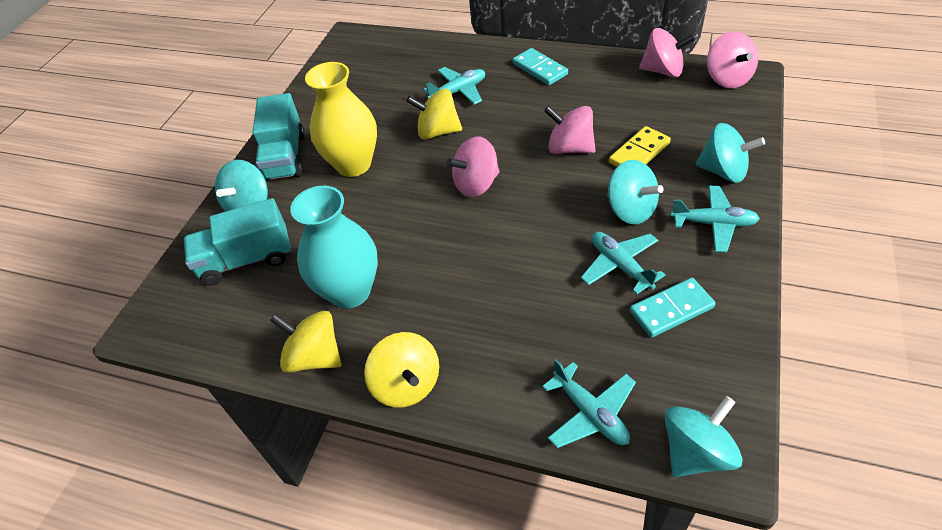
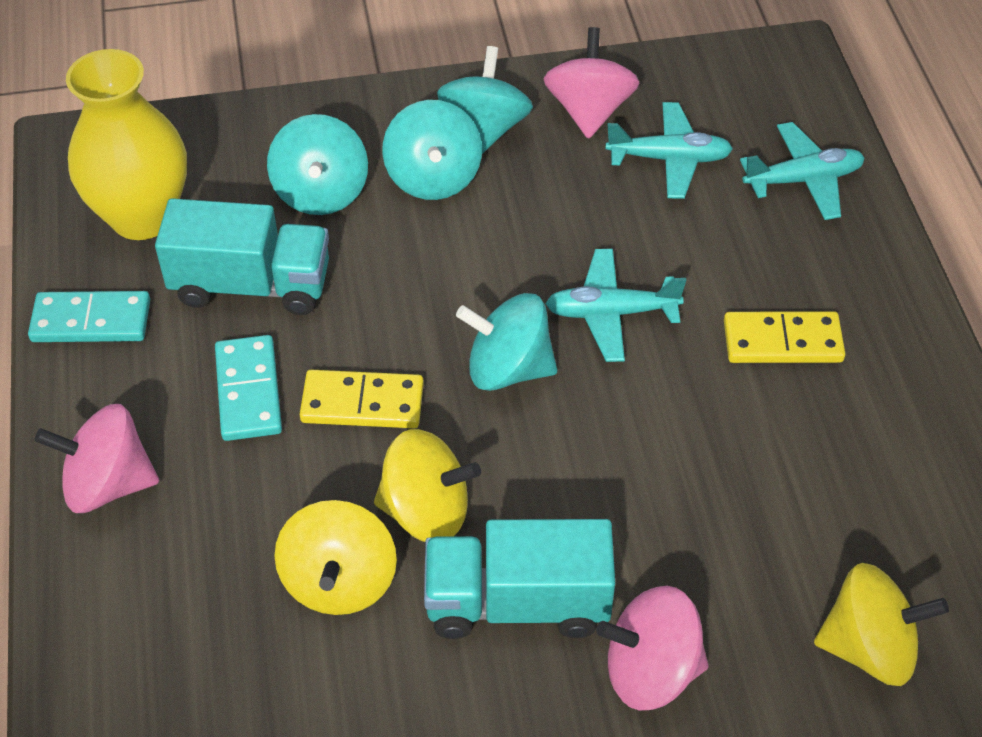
pink spinning top: [447,137,500,197] [544,106,596,154] [639,28,696,77] [707,31,758,88] = 4 -> [35,404,159,513] [544,27,639,139] [596,586,709,710] = 3
turquoise plane: [423,67,485,105] [542,359,636,448] [581,232,665,294] [670,186,760,252] = 4 -> [545,249,686,362] [606,102,733,199] [740,122,865,220] = 3
turquoise vase: [290,186,378,309] = 1 -> none = 0
yellow domino: [609,126,671,167] = 1 -> [300,370,424,428] [724,311,845,363] = 2

